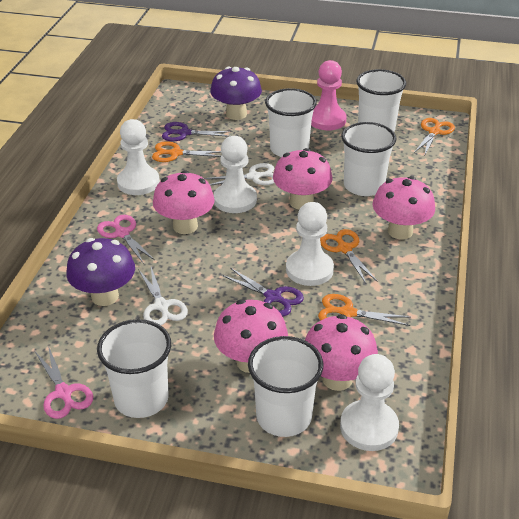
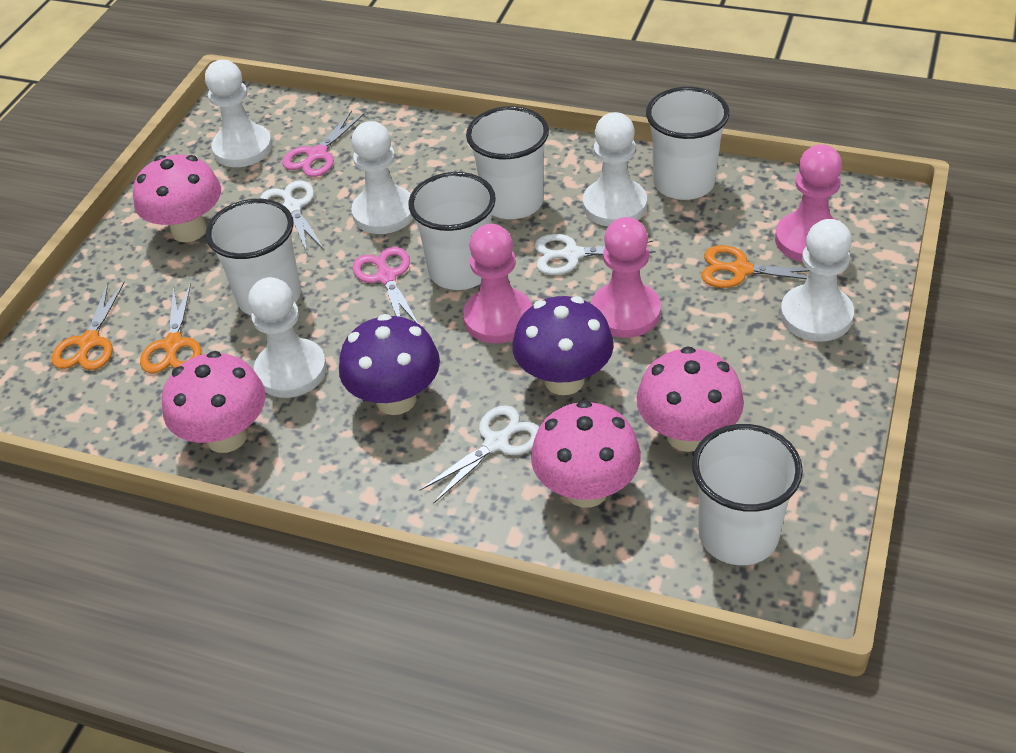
orange scissors: [152,141,221,162] [318,294,410,326] [320,229,378,284] [414,118,455,156] = 4 -> [52,282,125,370] [140,283,202,373] [701,245,810,288] = 3
pink mushroom: [153,170,215,234] [214,299,288,373] [273,148,332,209] [305,314,378,391] [373,176,435,240] = 5 -> [133,155,221,242] [162,351,266,453] [531,400,641,508] [637,346,744,452] = 4
pink pawn: [311,60,347,130] = 1 -> [463,224,532,344] [591,217,661,338] [775,144,842,262] = 3
purple scissors: [162,122,233,141] [222,268,304,317] = 2 -> none = 0
white pawn: [117,119,160,195] [214,136,257,213] [286,202,334,286] [340,354,399,451] = 4 -> [205,60,272,167] [248,277,327,398] [351,121,413,234] [583,112,647,227] [780,219,854,342] = 5
white scissors: [138,267,188,325] [204,163,274,185] = 2 -> [260,180,324,255] [419,405,539,503] [535,234,656,275] = 3

